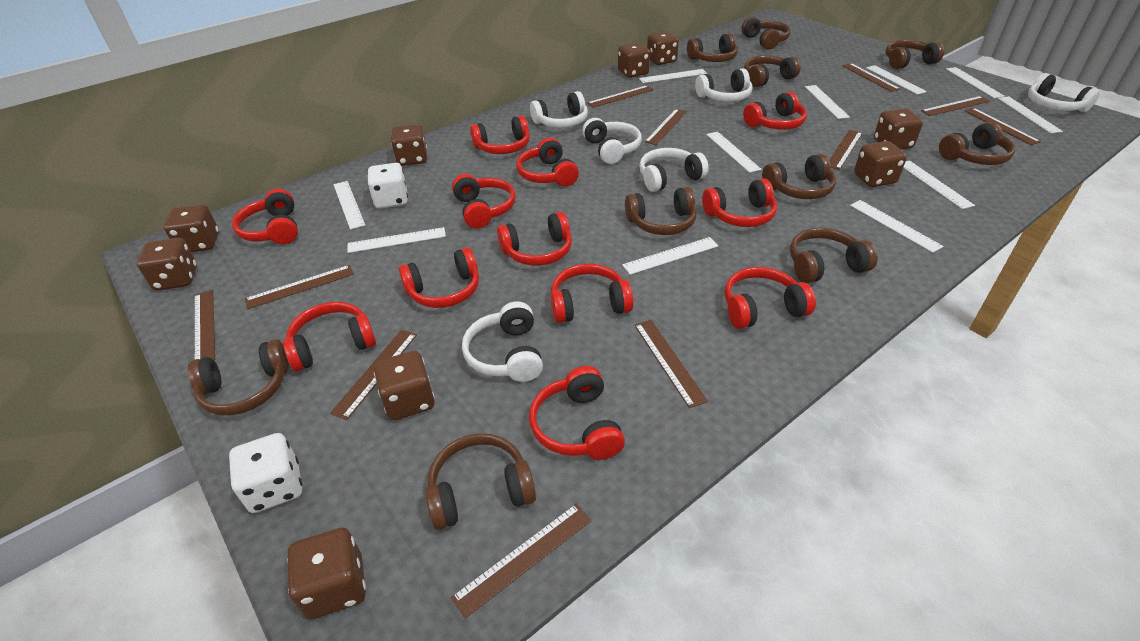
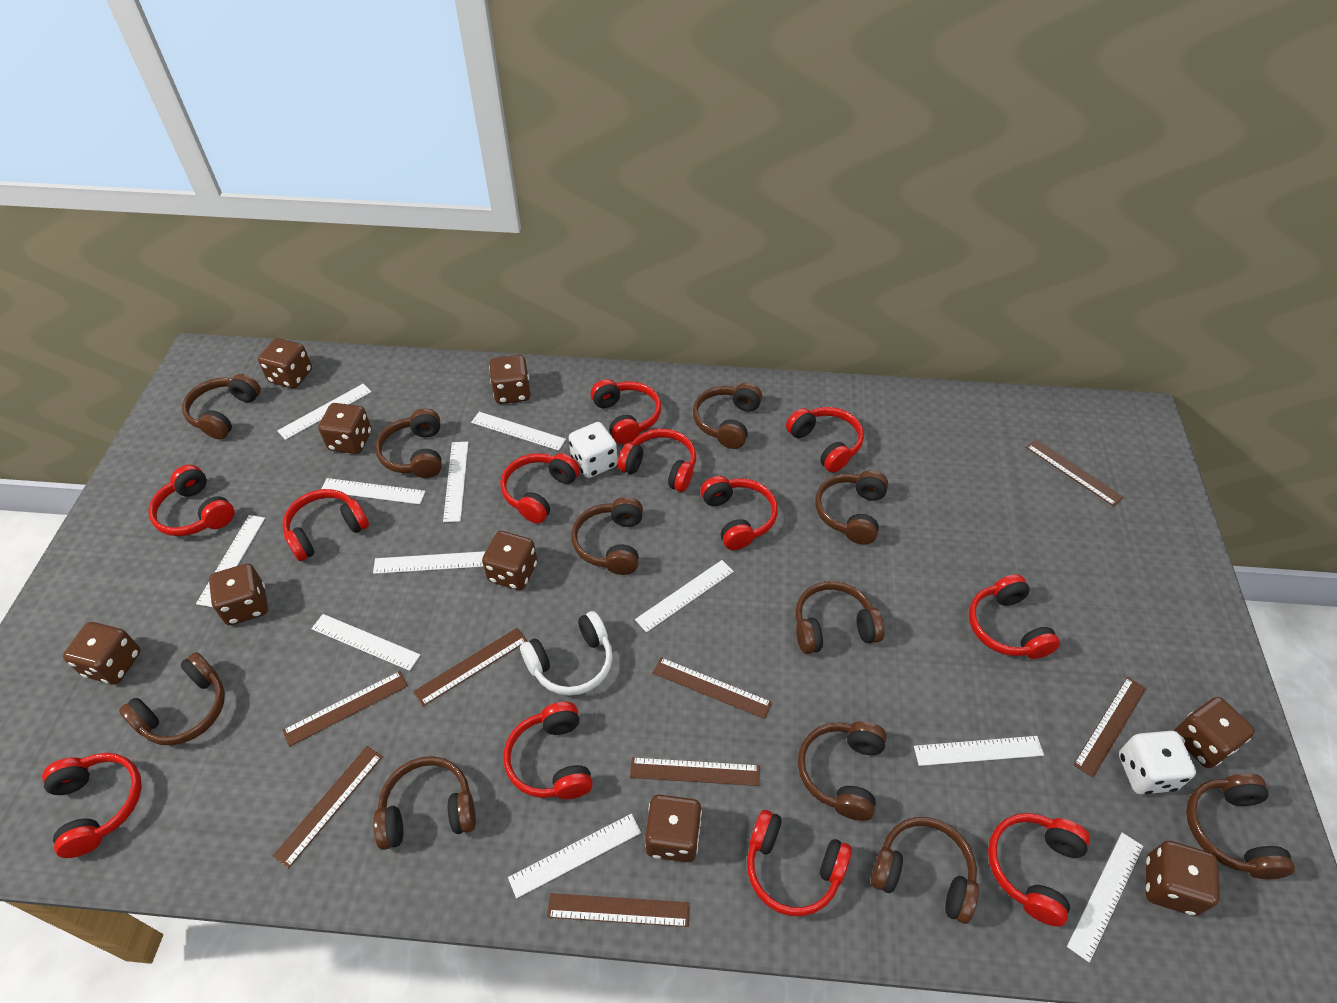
brown headphones: [188,339,289,416] [426,433,536,530] [625,187,697,235] [687,33,738,62] [741,17,791,50] [744,55,801,87] [762,154,836,199] [790,228,878,283] [885,40,944,69] [939,122,1015,165] = 10 -> [119,652,225,745] [182,374,261,439] [373,756,476,850] [375,409,442,478] [571,497,643,575] [693,383,762,449] [795,581,885,654] [798,721,887,821] [815,470,888,545] [871,817,979,924] [1186,774,1295,879] = 11
brown ruler: [194,290,215,360] [245,265,354,309] [330,330,417,420] [451,504,592,618] [587,85,653,108] [634,320,708,408] [645,109,687,145] [829,130,862,170] [842,63,900,92] [921,96,990,116] [964,108,1041,145] = 11 -> [273,746,383,868] [282,671,408,747] [413,628,527,706] [547,893,690,927] [630,757,760,786] [653,657,772,719] [1026,439,1123,506] [1073,677,1146,778] = 8
white headphones: [462,301,543,382] [530,91,588,128] [582,118,642,164] [639,148,709,192] [695,68,753,102] [1028,73,1100,112] = 6 -> [520,611,613,696] = 1

